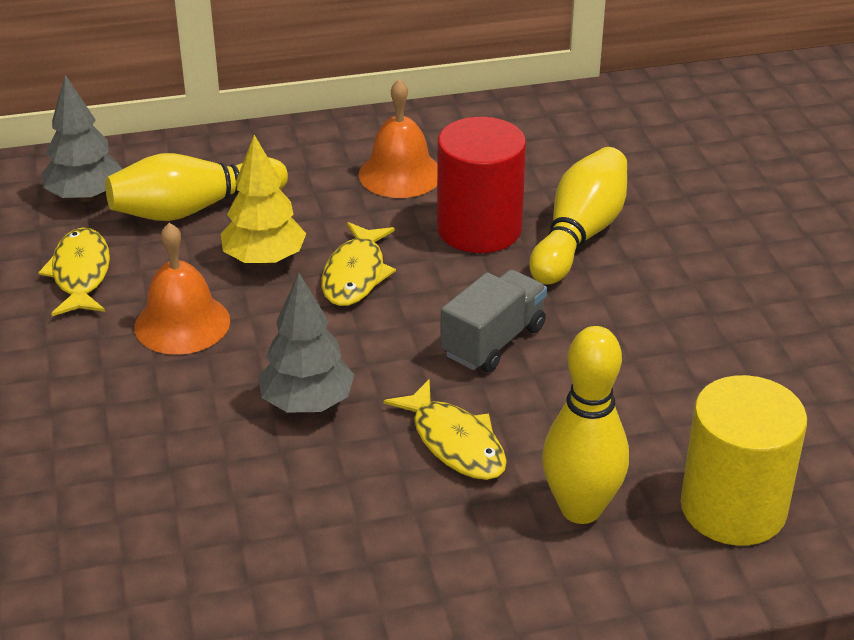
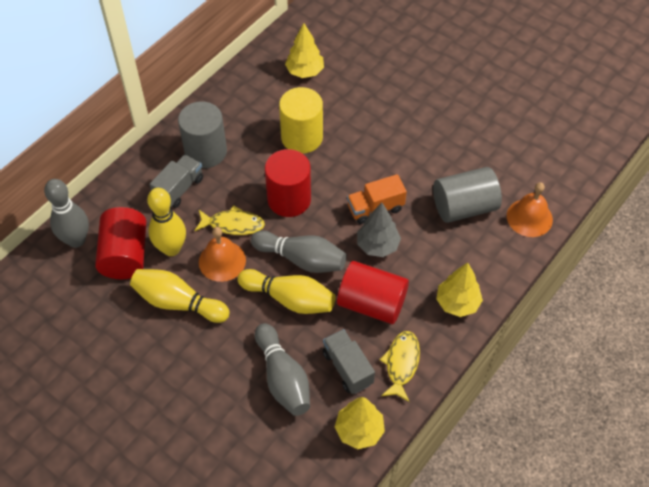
grey bowling pin: none = 0 -> [44,179,89,248] [251,230,347,273] [255,323,310,416] = 3
grey cylinder: none = 0 -> [178,102,227,168] [433,167,502,223] = 2
grey tree: [43,75,122,202] [258,272,354,412] = 2 -> [357,203,401,257] = 1
grey truck: [440,270,547,372] = 1 -> [150,154,203,208] [323,329,375,394] = 2
orange truck: none = 0 -> [347,174,407,224] = 1
red cylinder: [437,117,526,253] = 1 -> [95,207,146,279] [265,149,311,217] [337,261,409,324] = 3
yellow fish: [38,228,110,316] [322,222,396,306] [383,379,507,480] = 3 -> [194,205,265,235] [380,331,420,402] = 2
yellow tree: [221,135,306,266] = 1 -> [285,23,324,78] [335,397,385,449] [436,263,483,317] = 3

